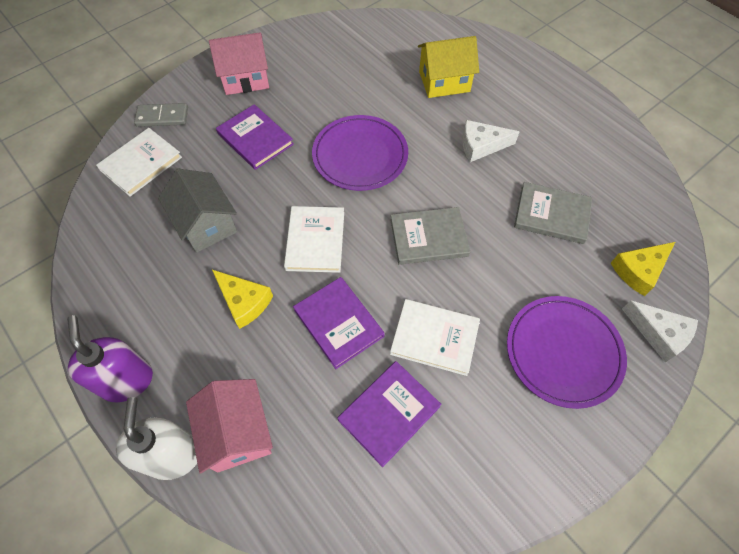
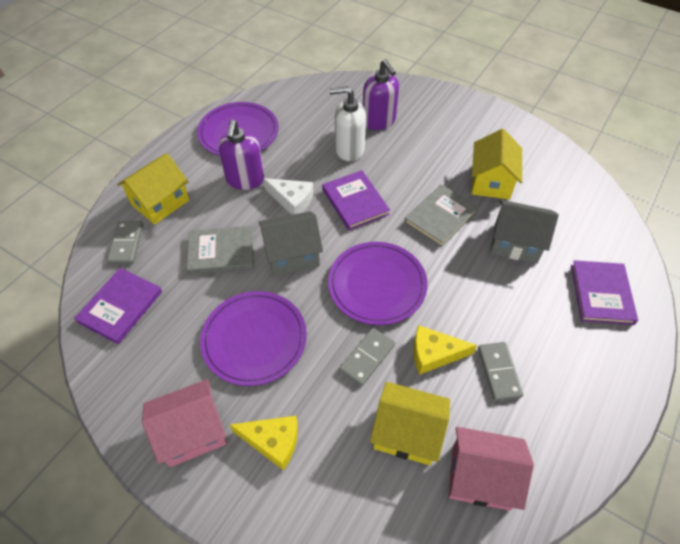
grey domino: [134,103,188,127] = 1 -> [107,221,143,264] [339,328,395,386] [478,342,523,401] = 3
grey house: [158,169,237,253] = 1 -> [259,211,323,276] [490,200,559,264] = 2
purple plate: [312,115,408,191] [507,296,627,409] = 2 -> [197,102,279,156] [200,291,307,386] [328,242,428,325] = 3
purple soap dispenser: [67,315,153,402] = 1 -> [218,120,264,190] [363,59,399,130] = 2
white book: [96,128,182,197] [284,206,344,273] [390,299,480,376] = 3 -> none = 0
white cheese: [462,120,519,162] [622,300,698,362] = 2 -> [263,178,314,215] = 1
yellow house: [418,36,479,98] = 1 -> [117,153,189,225] [370,382,450,465] [471,129,522,199] = 3

